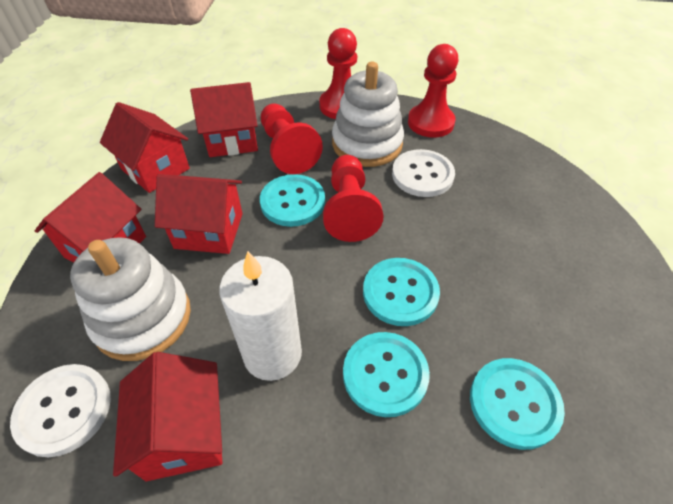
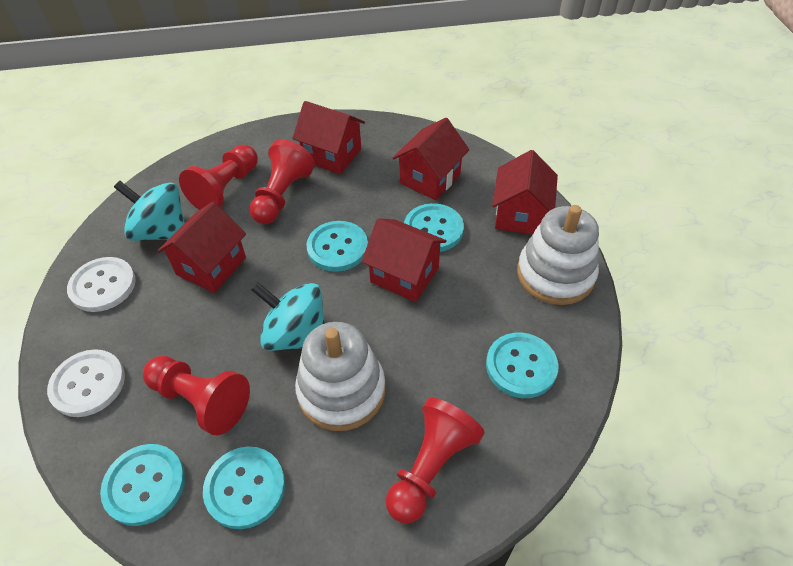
turquoise button: [260,174,325,227] [343,332,430,417] [363,258,440,326] [470,358,565,450] = 4 -> [100,444,185,526] [203,447,285,529] [307,221,368,272] [404,203,464,252] [486,332,559,398] = 5
turquoise spinning top: none = 0 -> [114,181,185,241] [251,282,325,351] = 2
white candle: [219,251,302,381] = 1 -> none = 0

